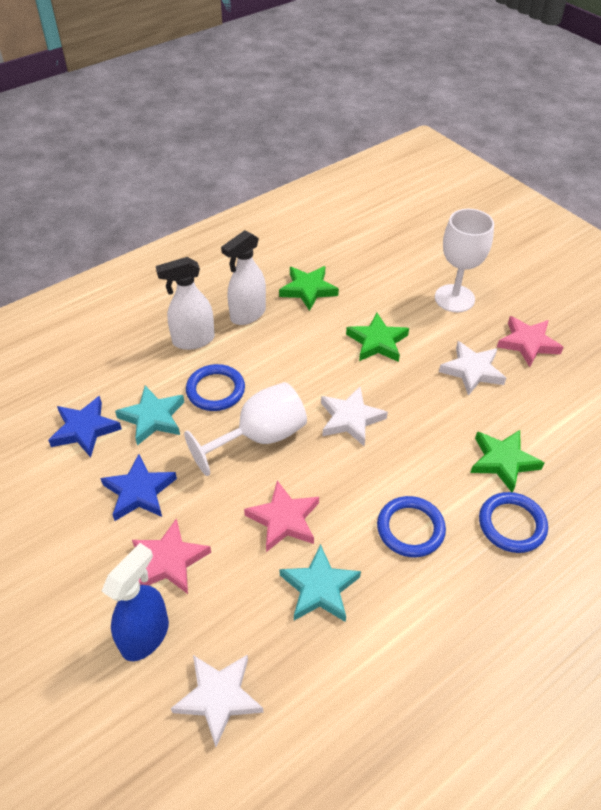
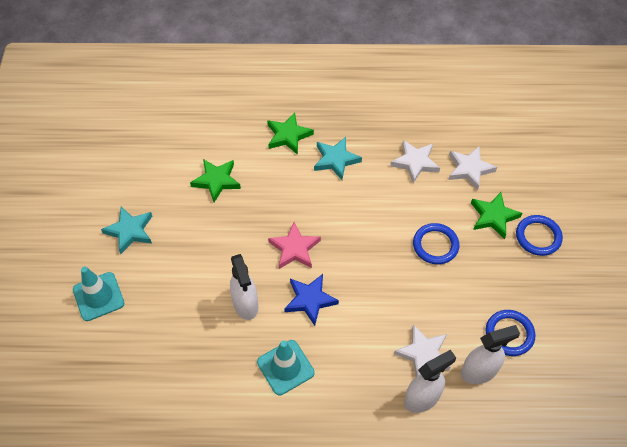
blue spray bottle: [101,543,169,661] = 1 -> none = 0
blue star: [48,396,122,458] [100,454,177,521] = 2 -> [284,274,339,326] = 1
pink star: [132,518,211,594] [244,481,319,552] [497,316,564,367] = 3 -> [268,222,321,269] = 1
turquoise traffic cone: none = 0 -> [73,266,125,321] [257,340,315,395] = 2
white goblet: [184,382,307,476] [435,209,494,312] = 2 -> none = 0
white spray bottle: [156,257,215,350] [221,230,266,325] = 2 -> [230,254,258,320] [404,349,456,413] [461,325,520,384] = 3

